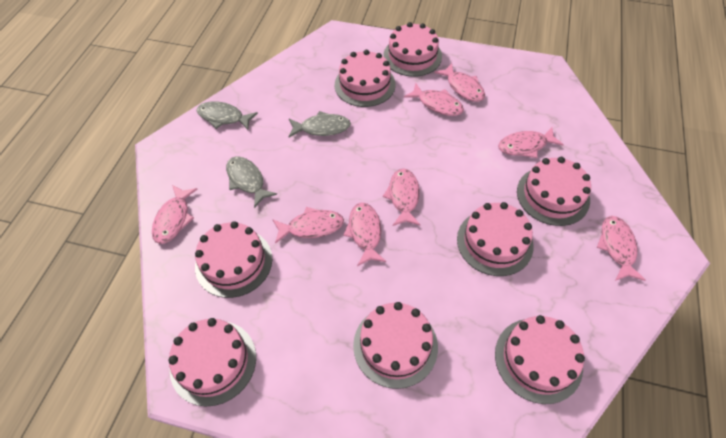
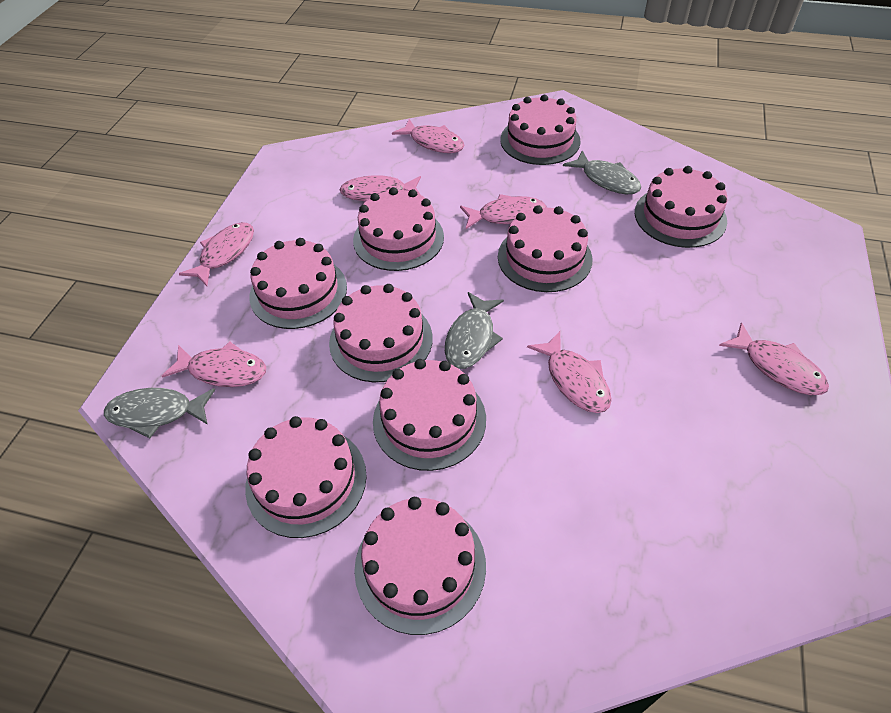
pink cake: [168,318,256,407] [195,221,272,298] [335,50,396,107] [353,302,438,389] [383,22,442,77] [457,202,534,276] [495,315,585,404] [517,157,591,226] = 8 -> [245,416,367,538] [249,238,347,329] [329,284,433,382] [353,187,444,271] [354,497,486,635] [373,359,486,471] [498,206,592,292] [500,95,581,165] [635,166,727,248] = 9
pink fish: [152,185,197,244] [272,207,344,244] [343,202,386,266] [383,168,420,226] [404,83,464,116] [434,63,485,102] [498,127,564,158] [597,216,646,281] = 8 -> [162,341,266,387] [179,222,254,286] [340,175,421,202] [392,119,464,153] [460,194,547,229] [527,331,612,413] [719,322,829,395] = 7

